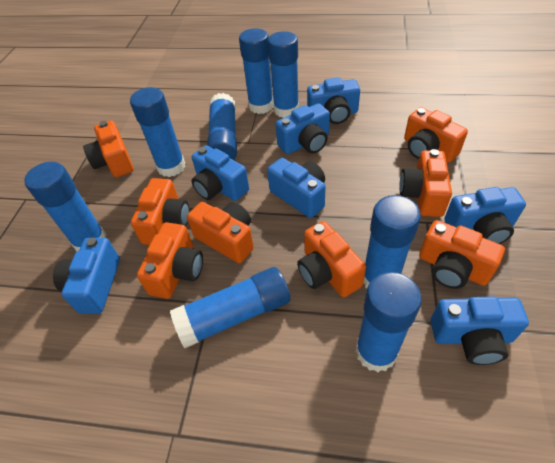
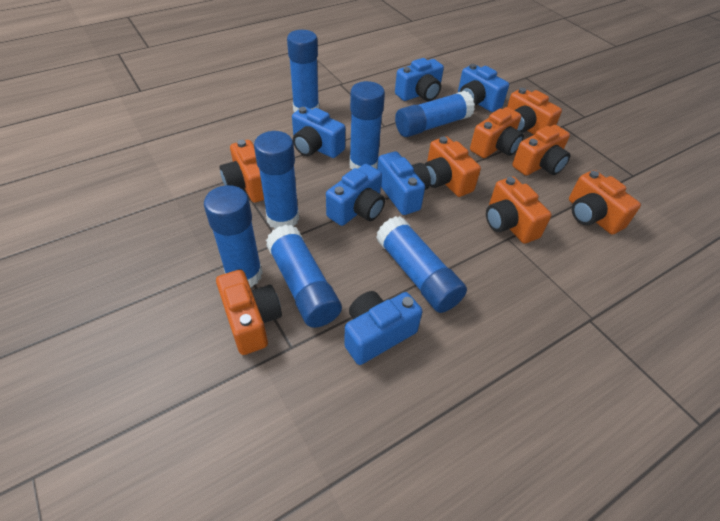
blue camera: [53,237,120,314] [192,145,249,201] [267,158,326,218] [275,103,330,154] [307,77,360,124] [431,297,529,365] [444,187,526,244] = 7 -> [292,107,345,158] [326,164,385,226] [344,291,423,365] [377,151,431,215] [395,58,444,101] [458,64,509,112] = 6
blue glue stick: [24,162,106,251] [130,87,185,177] [170,267,290,348] [207,93,237,160] [239,28,274,114] [268,31,299,118] [355,272,422,372] [363,195,421,289] = 8 -> [204,185,263,288] [254,131,299,229] [266,225,342,328] [287,30,319,112] [349,81,385,169] [376,216,467,313] [395,91,475,137] = 7

